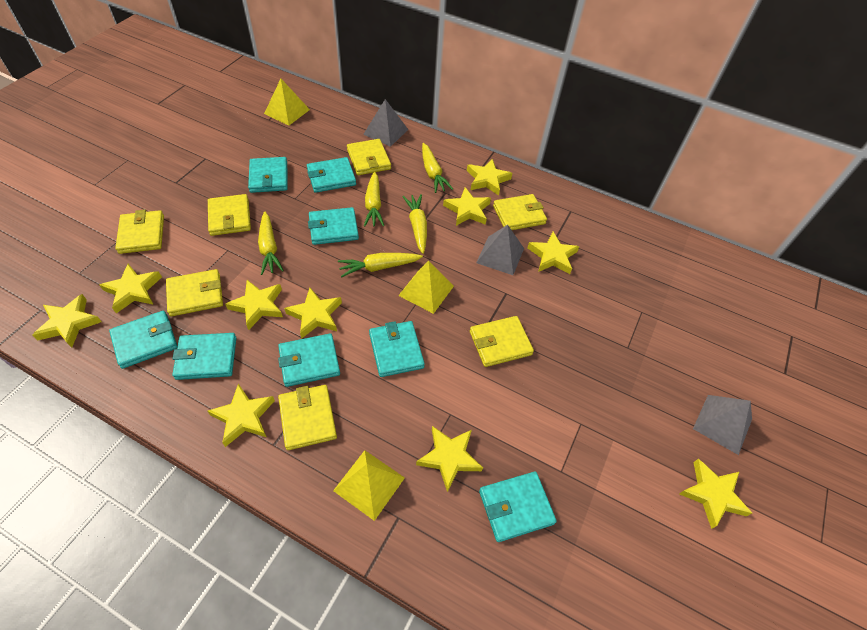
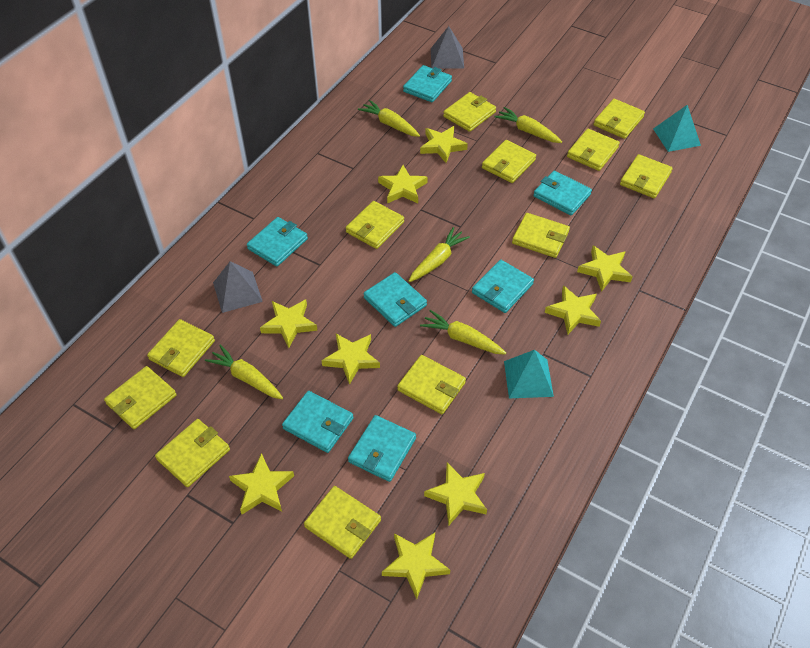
grey pyramid: [363,99,408,147] [476,225,524,275] [693,395,752,455] = 3 -> [213,261,263,313] [431,26,464,68] = 2
turquoise pyramid: none = 0 -> [504,350,554,398] [653,105,701,152] = 2
turquoise wallet: [109,311,177,369] [172,333,236,380] [248,157,288,193] [278,333,340,387] [307,157,356,193] [308,207,359,245] [369,321,425,377] [479,472,557,542] = 8 -> [247,217,308,266] [282,391,353,453] [348,415,416,482] [363,272,427,327] [403,65,452,102] [472,260,534,313] [533,171,592,216] = 7
yellow pyramid: [264,79,310,126] [333,450,405,521] [398,261,454,314] = 3 -> none = 0
yellow star: [33,294,102,348] [99,264,162,313] [207,383,275,447] [225,280,283,330] [284,288,342,339] [416,426,483,492] [443,187,491,226] [467,159,512,196] [527,232,579,274] [679,459,752,529] = 10 -> [229,453,294,514] [260,299,318,348] [321,334,380,385] [378,165,428,203] [382,533,450,599] [420,126,468,163] [424,463,487,526] [545,286,601,335] [577,245,633,292] = 9
yellow wallet: [115,210,164,254] [166,269,223,316] [208,194,251,236] [278,385,337,450] [347,139,391,175] [470,316,534,367] [493,194,547,230] = 7 -> [104,366,177,429] [147,319,215,377] [155,419,230,487] [304,486,381,559] [346,201,404,249] [397,355,466,414] [443,92,496,132] [482,140,536,183] [512,213,570,258] [567,129,620,171] [594,99,645,139] [620,154,673,198] = 12

